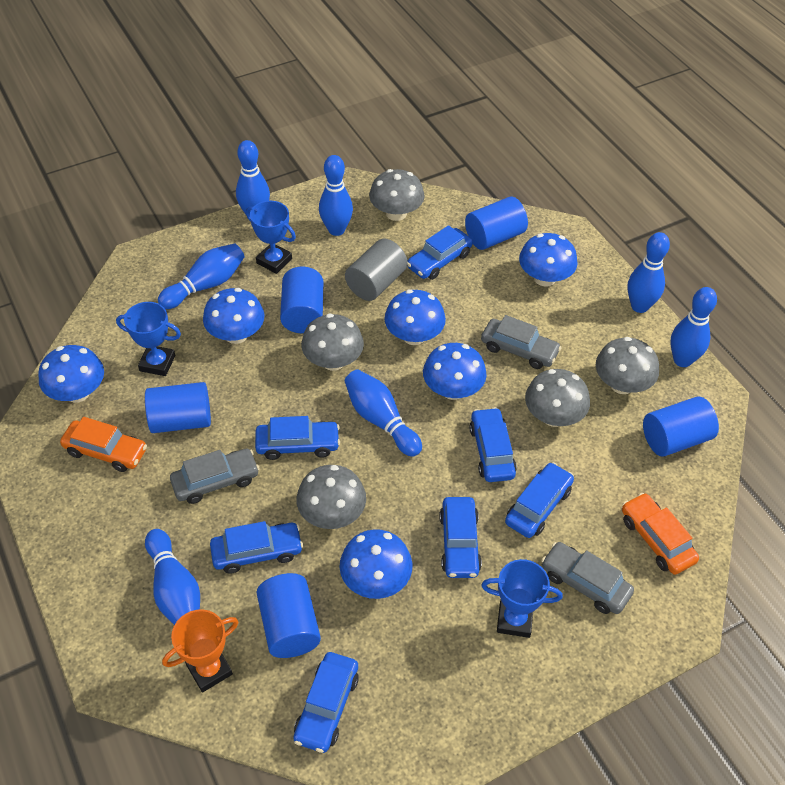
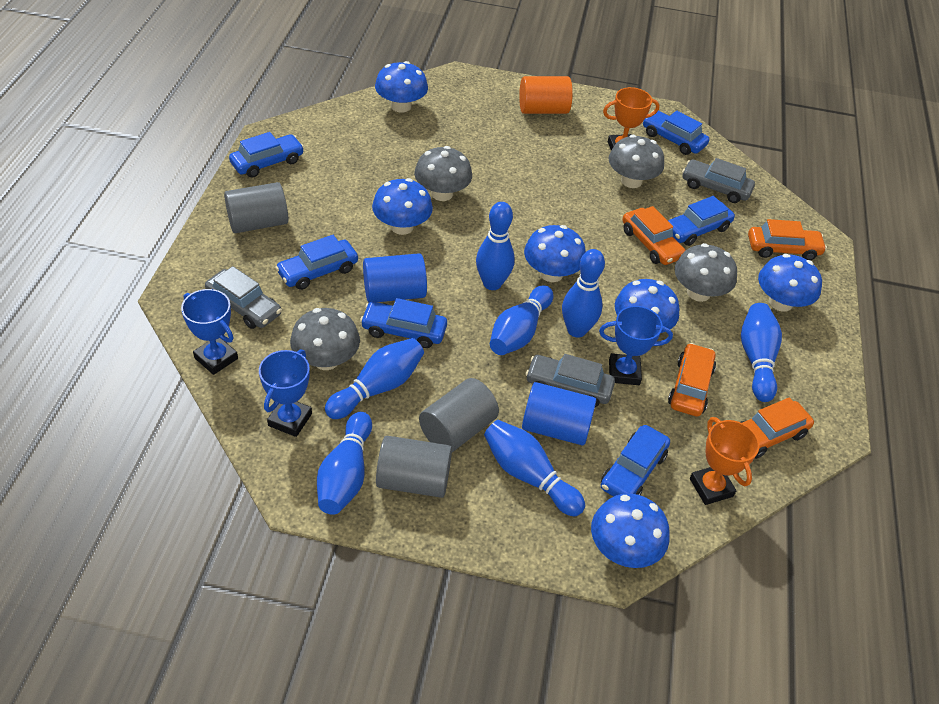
blue car: [210,521,303,574] [255,416,340,460] [293,652,359,753] [407,225,473,280] [439,497,482,578] [469,407,517,482] [505,462,574,538] = 7 -> [229,132,304,178] [275,235,358,290] [360,298,447,348] [601,425,670,497] [643,110,709,155] [668,196,735,246] = 6
blue cylinder: [145,382,211,433] [256,573,321,658] [280,267,323,333] [465,197,528,250] [643,397,719,457] = 5 -> [363,253,427,303] [522,382,596,445] = 2
grey cylinder: [345,239,408,301] = 1 -> [224,182,288,233] [376,436,452,498] [419,378,499,452] = 3
grey mushroom: [296,465,366,529] [301,313,364,371] [369,169,425,221] [525,369,590,427] [596,337,659,394] = 5 -> [290,308,360,370] [414,146,472,201] [608,135,664,188] [675,243,737,302] = 4
orange car: [60,417,147,472] [622,493,699,575] = 2 -> [622,206,686,265] [668,343,716,417] [741,397,814,459] [748,219,827,261] = 4
orange cylinder: none = 0 -> [519,76,573,114] = 1
orange trophy: [162,610,239,692] = 1 -> [603,87,659,151] [690,417,760,505] = 2

